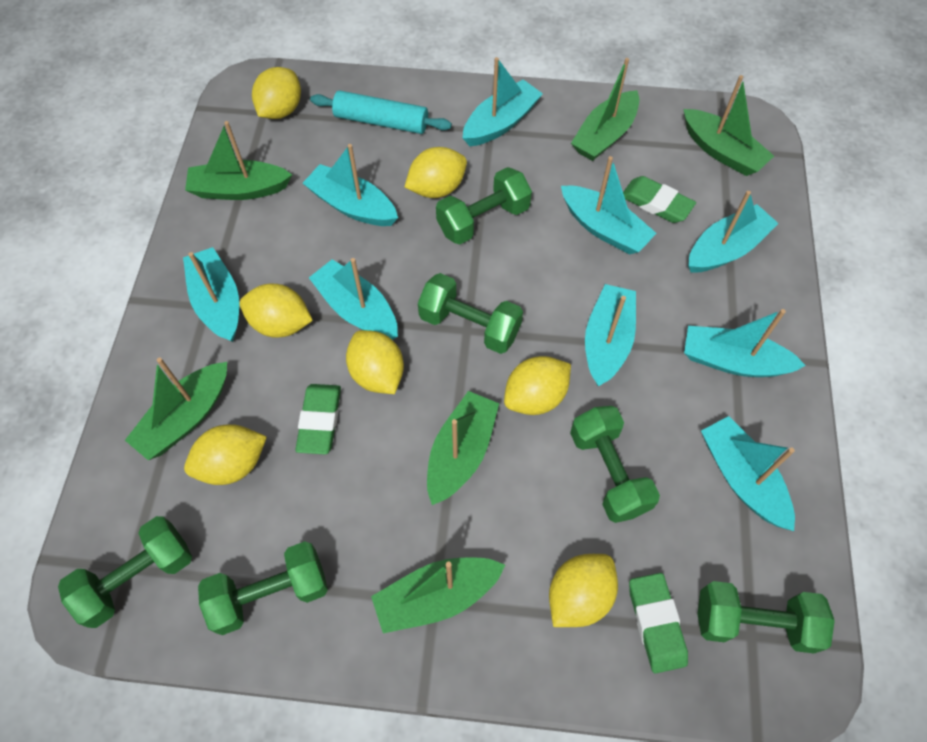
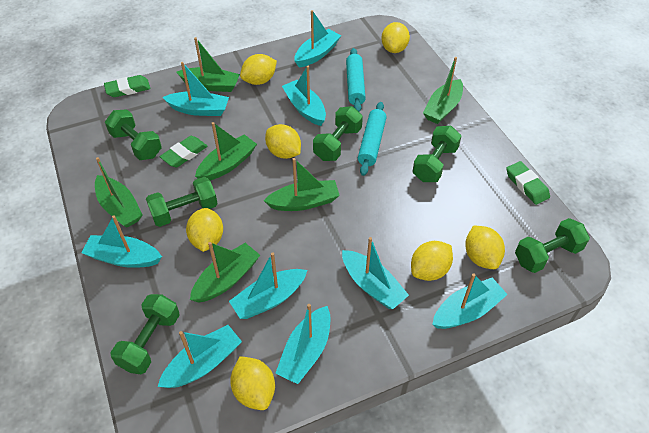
turquoise rolling pin: [310,90,452,134] = 1 -> [346,48,366,112] [358,102,387,176] = 2

